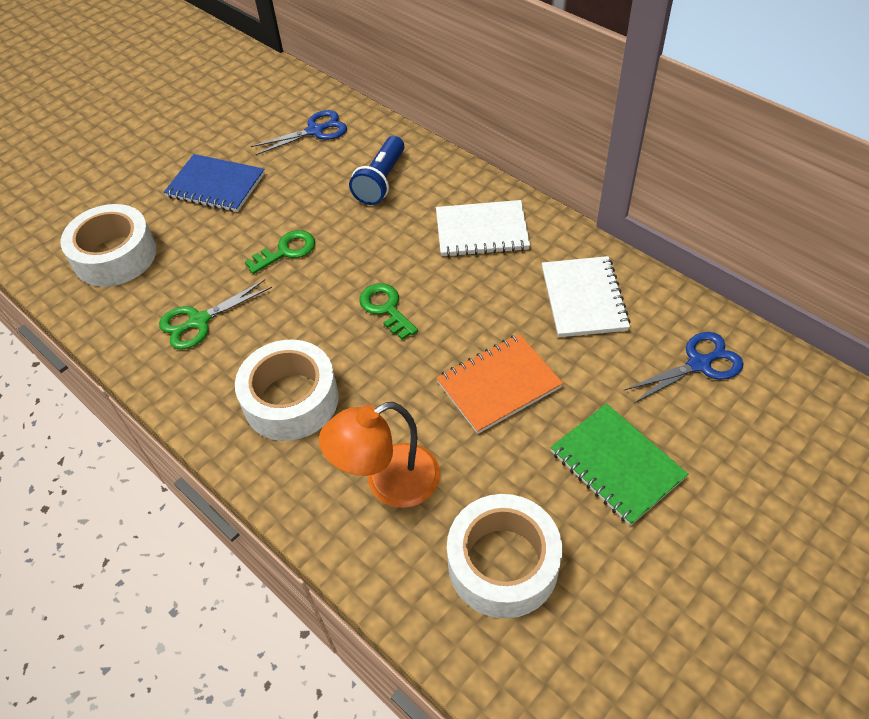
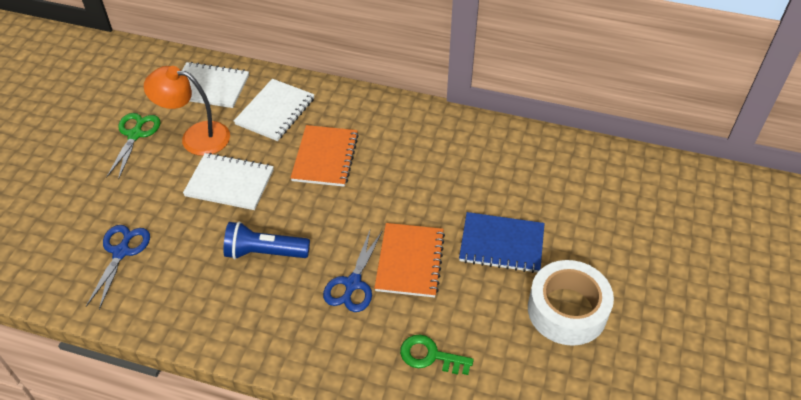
green key: [245,230,315,274] [359,283,418,340] = 2 -> [400,335,474,375] = 1
green notebook: [550,403,688,526] = 1 -> none = 0
orange notebook: [436,334,563,434] = 1 -> [291,125,359,187] [374,223,445,298] = 2
white notebook: [436,200,530,257] [542,256,631,337] = 2 -> [182,62,249,108] [183,153,274,210] [234,79,315,141] = 3
white tape: [60,204,157,287] [235,340,339,441] [447,494,562,619] = 3 -> [528,260,614,346] = 1

